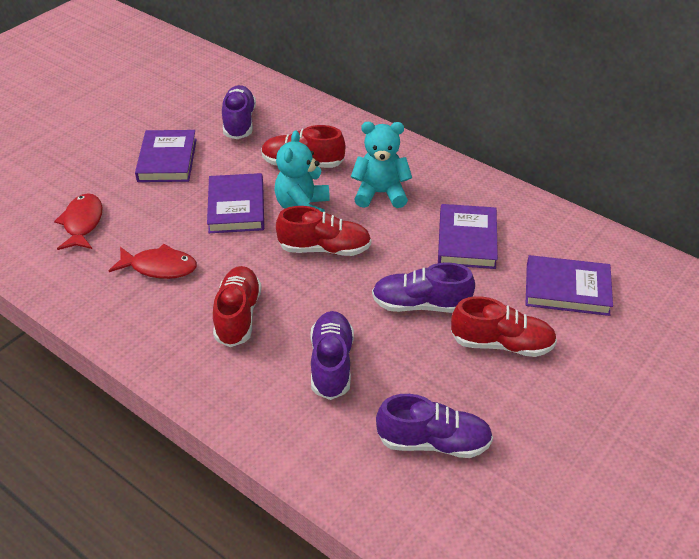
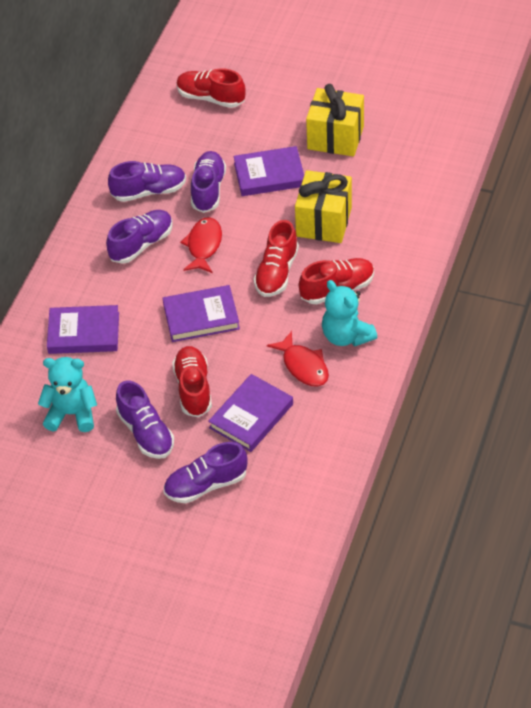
purple shoe: [222,85,256,139] [310,311,354,400] [372,262,475,313] [376,394,493,458] = 4 -> [106,210,173,264] [108,161,186,202] [116,380,174,459] [164,442,248,503] [191,151,226,213] = 5
yellow gift: none = 0 -> [295,170,352,243] [306,84,364,156] = 2

